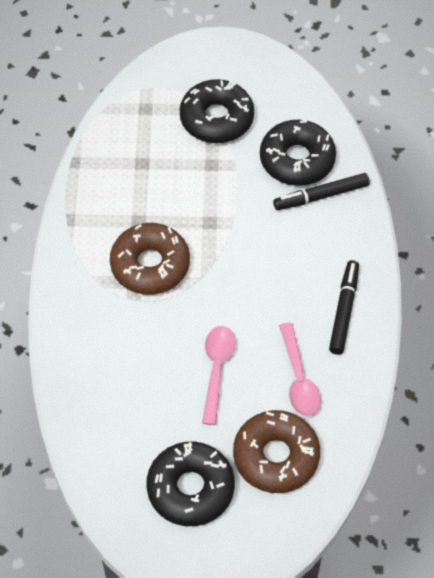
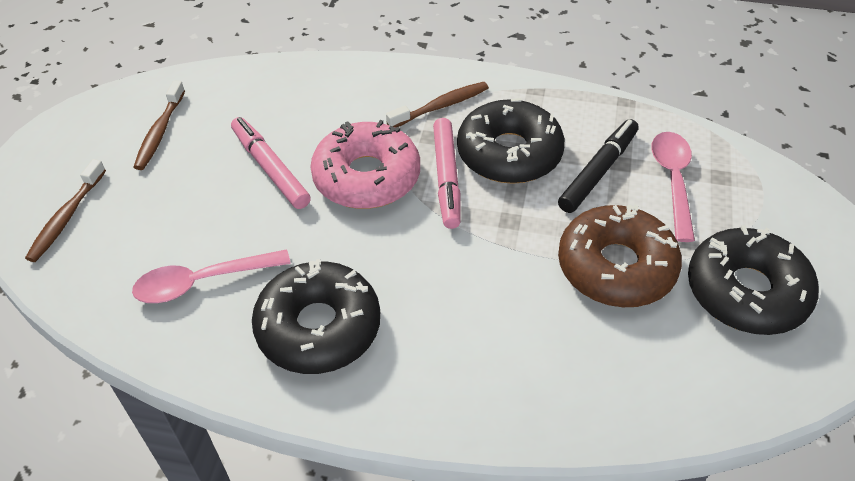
black marker: [273,173,370,210] [329,260,359,355] = 2 -> [558,119,639,213] = 1
brown donut: [110,223,190,295] [233,410,320,493] = 2 -> [558,205,682,307] = 1
brown toothbrush: none = 0 -> [25,159,106,262] [133,80,185,170] [386,82,489,128] = 3
pink donut: none = 0 -> [310,120,420,209] = 1
pink marker: none = 0 -> [231,117,311,209] [433,118,461,229] = 2

